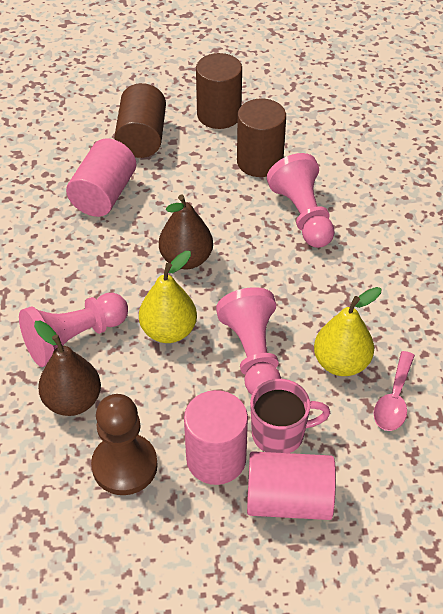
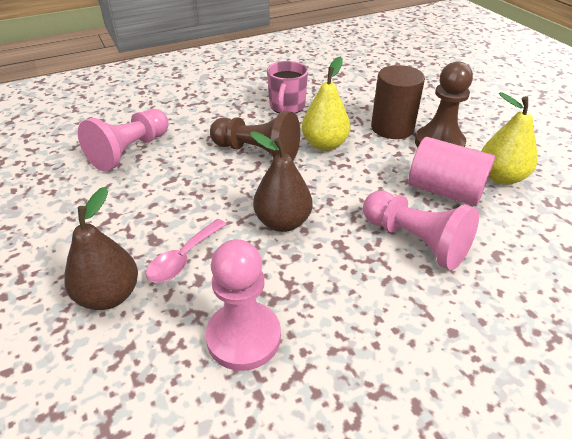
brown cylinder: [114,83,166,158] [196,53,242,129] [237,99,286,177] = 3 -> [371,65,425,139] = 1
brown pawn: [91,394,158,495] = 1 -> [210,111,300,160] [415,61,473,147] = 2
pink cylinder: [66,138,136,217] [184,390,248,485] [247,451,336,520] = 3 -> [408,137,495,206] = 1

